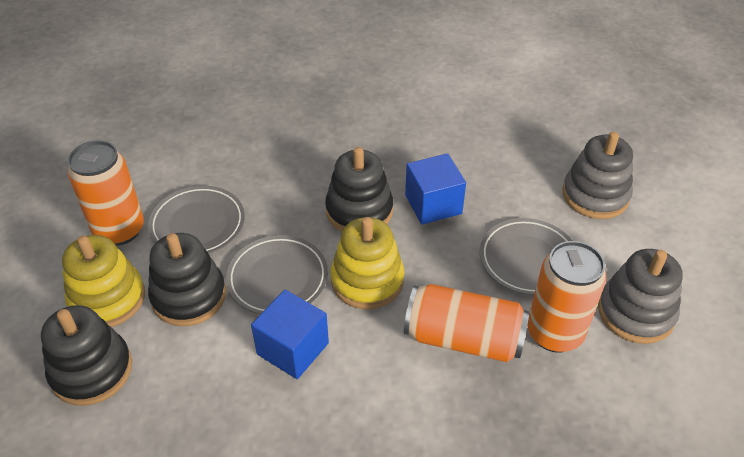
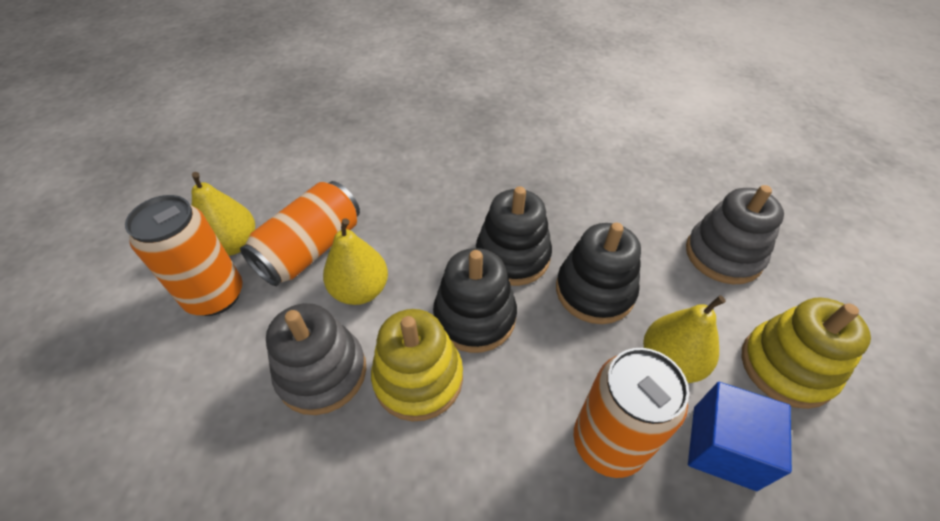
blue cube: [251,290,329,379] [405,153,466,225] = 2 -> [688,382,792,491] = 1
grey plate: [148,186,245,254] [226,235,328,314] [480,218,572,295] = 3 -> none = 0
yellow pear: none = 0 -> [191,172,255,256] [323,218,388,305] [643,295,726,383] = 3

